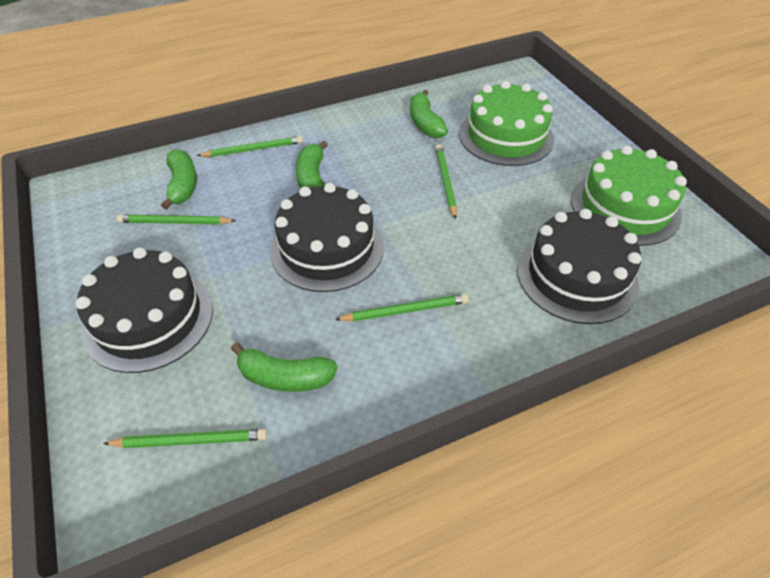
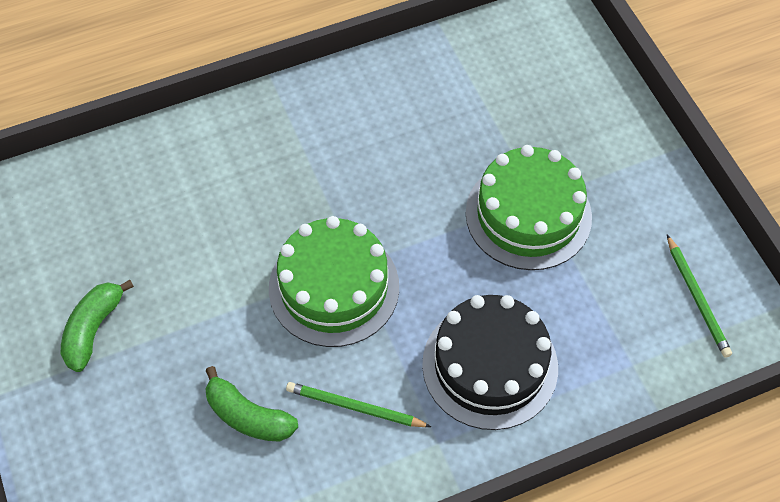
black cake: [76,248,213,373] [270,183,384,292] [517,209,641,324] = 3 -> [422,295,558,430] = 1
green banana: [161,149,197,210] [231,342,338,392] [295,140,328,189] [410,90,448,138] = 4 -> [60,280,134,372] [205,366,298,442] = 2
green pencil: [103,429,267,448] [117,215,236,225] [197,136,303,157] [335,294,469,321] [436,144,457,219] = 5 -> [286,382,431,427] [667,235,732,358] = 2

